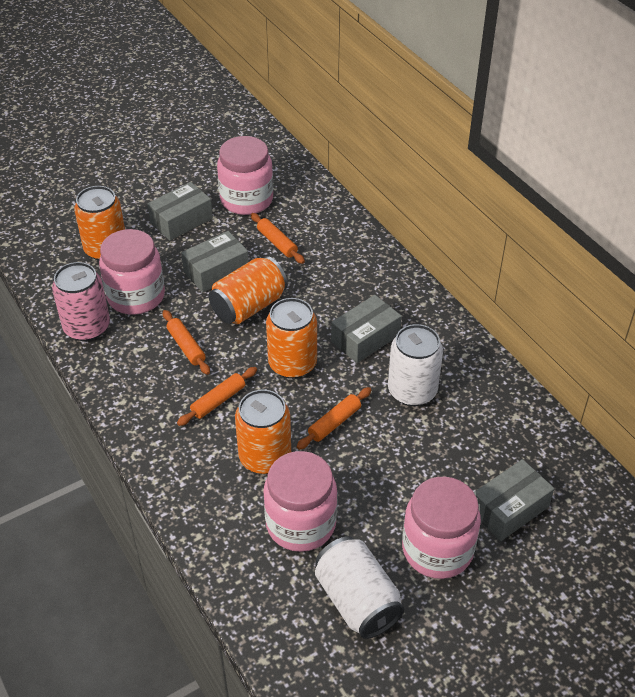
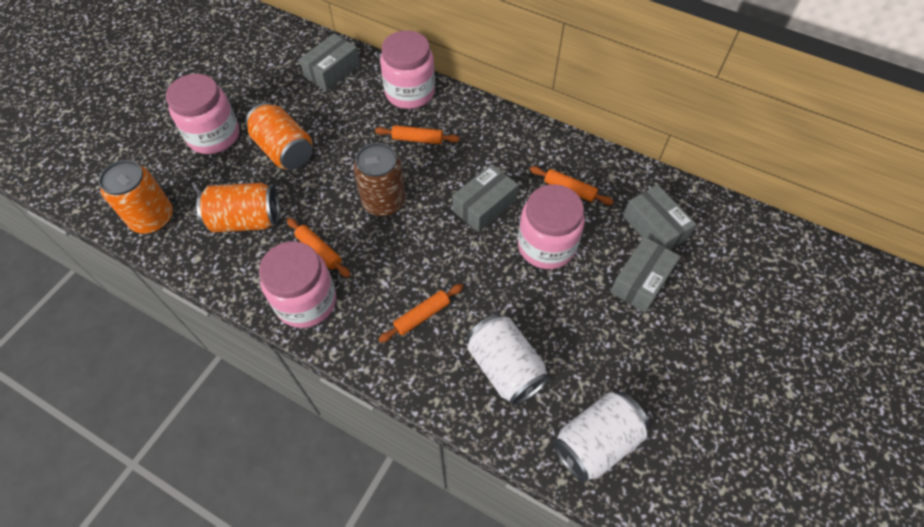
brown can: none = 0 -> [353,143,406,216] = 1
orange can: [74,186,125,261] [209,256,288,324] [235,389,291,474] [266,298,317,379] = 4 -> [99,160,173,234] [196,183,280,233] [245,102,312,170] = 3
pink can: [52,262,110,341] = 1 -> none = 0

